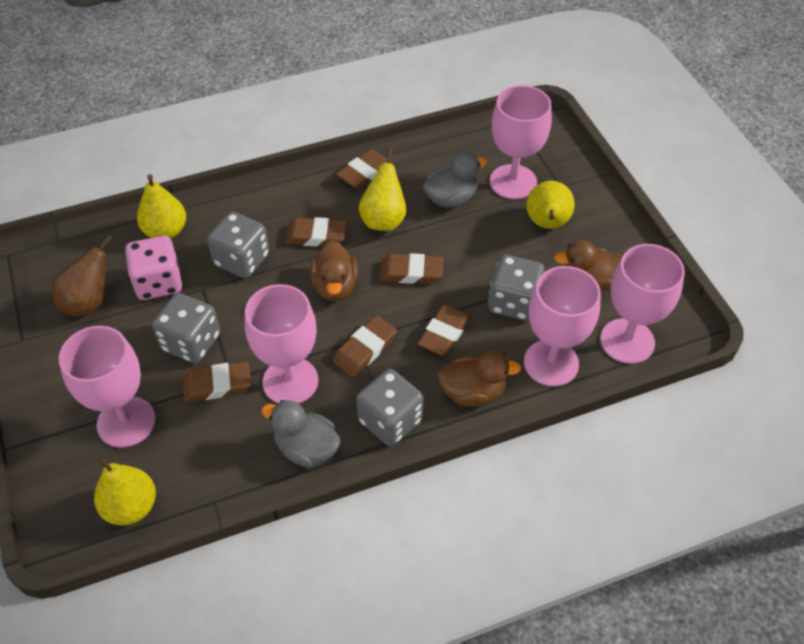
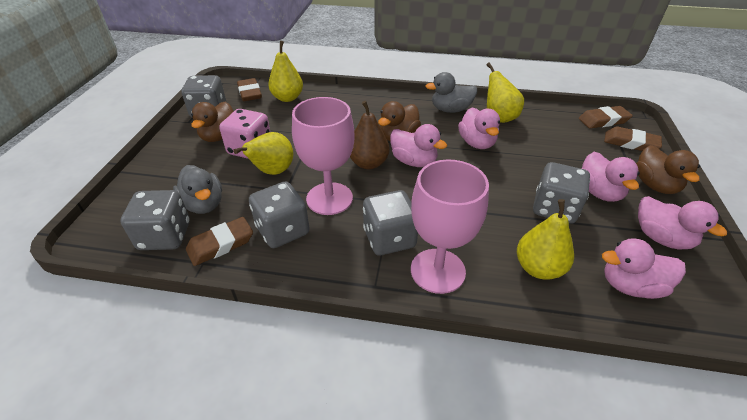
brown eraser: [183,361,251,402] [285,217,347,246] [333,316,397,377] [336,149,393,189] [380,253,443,284] [418,304,471,356] = 6 -> [186,217,253,266] [237,78,262,101] [579,106,633,128] [604,127,662,151] = 4
grey dice: [152,293,220,363] [207,212,269,278] [356,369,423,446] [488,255,545,321] = 4 -> [120,190,190,250] [181,75,226,117] [249,181,310,248] [363,190,418,255] [533,162,590,224] = 5
pink duck: none = 0 -> [390,124,447,167] [458,108,500,149] [582,152,640,202] [602,238,686,299] [638,196,727,249] = 5
pink goblet: [59,326,155,448] [245,284,318,404] [490,85,552,199] [524,266,601,387] [600,244,685,364] = 5 -> [292,97,355,215] [411,159,489,294] = 2

